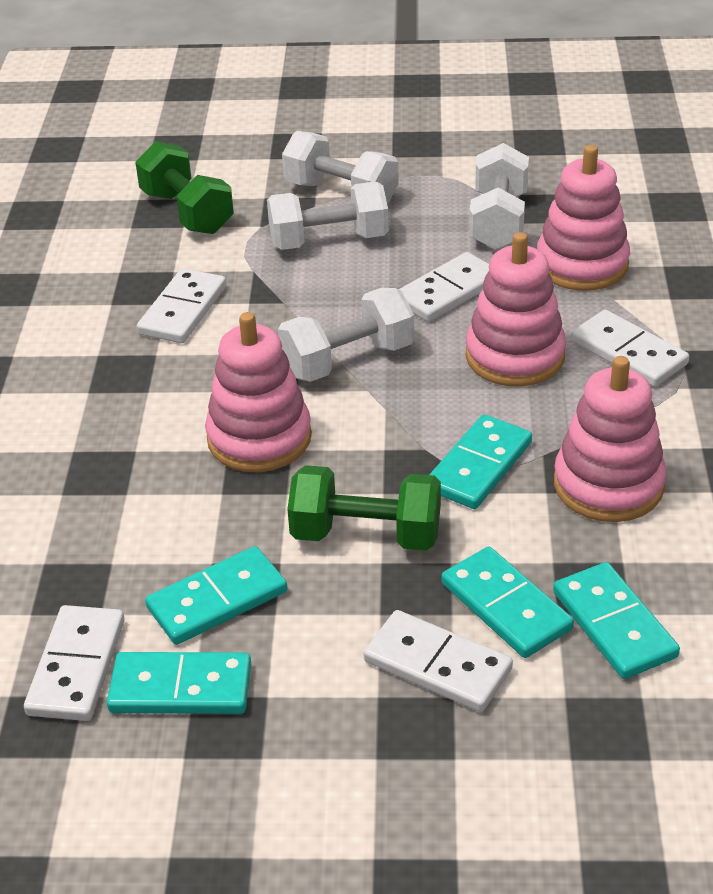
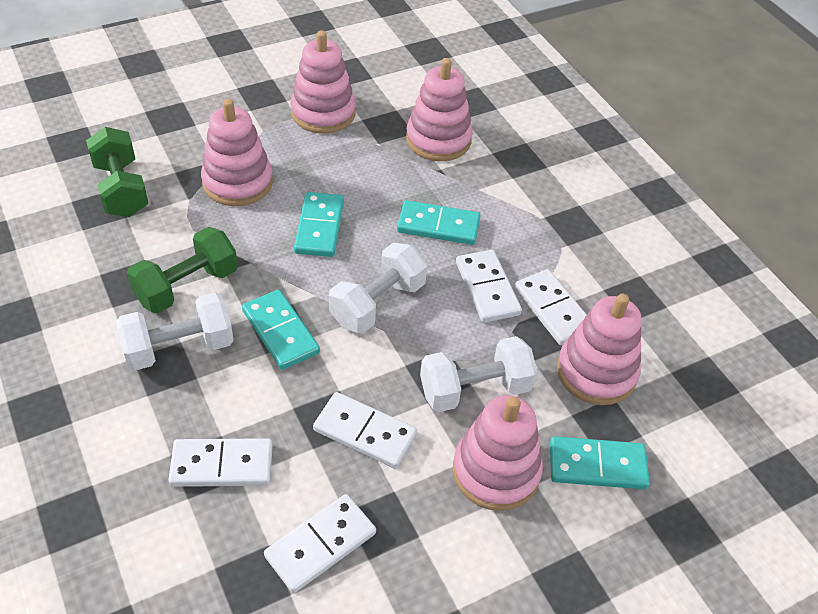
pink stacking toy: [205,312,312,472] [466,232,566,387] [537,145,630,291] [554,356,667,522] = 4 -> [201,99,273,206] [291,30,356,133] [406,58,473,161] [453,395,543,511] [557,294,642,405] = 5
turquoise domino: [107,652,251,714] [145,546,287,645] [429,414,532,509] [442,547,574,658] [553,562,680,679] = 5 -> [242,289,320,370] [294,192,344,257] [397,200,481,245] [550,436,650,489] = 4
white dumbbell: [267,182,389,250] [278,288,414,382] [282,131,399,205] [469,143,529,250] = 4 -> [116,293,234,371] [329,242,427,333] [420,336,537,412] = 3

